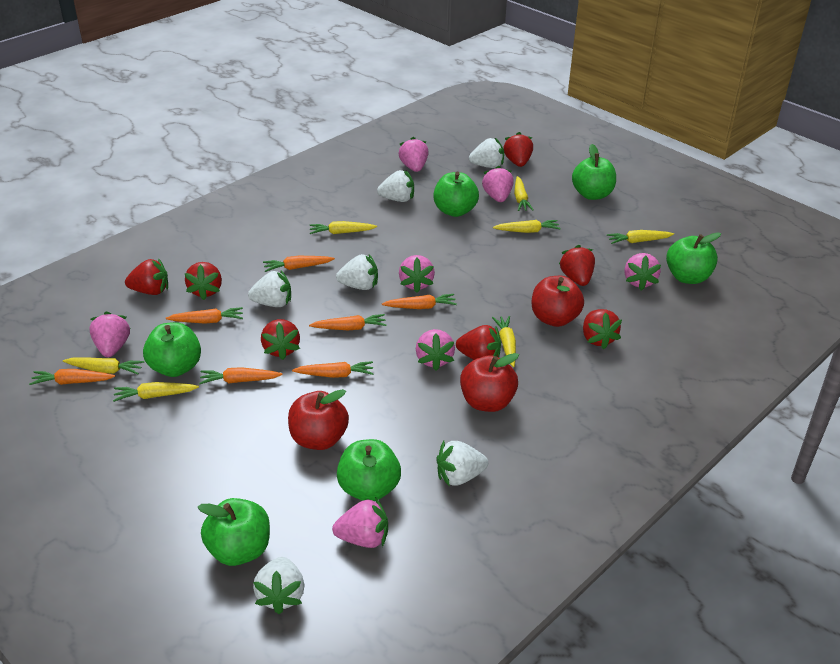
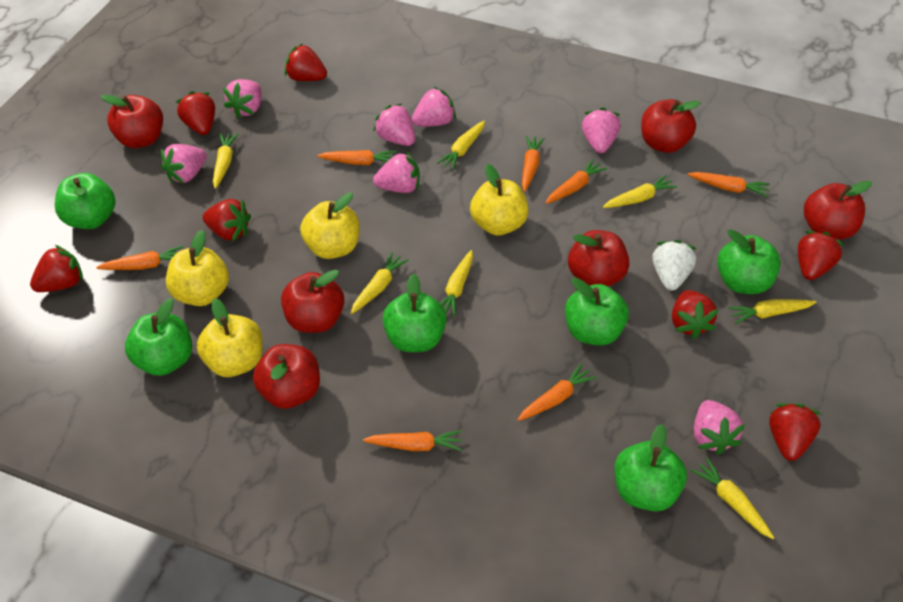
red apple: [288,389,349,450] [460,353,519,412] [532,276,584,327] = 3 -> [101,95,163,148] [253,344,320,409] [281,269,344,333] [568,230,629,286] [641,99,701,153] [804,181,872,240] = 6
white strawberry: [248,271,291,307] [253,557,305,614] [336,254,378,290] [377,170,414,202] [437,441,488,487] [469,138,504,168] = 6 -> [653,240,697,291] = 1
yellow apple: none = 0 -> [166,230,229,306] [197,298,263,377] [300,192,360,259] [470,164,529,235] = 4

